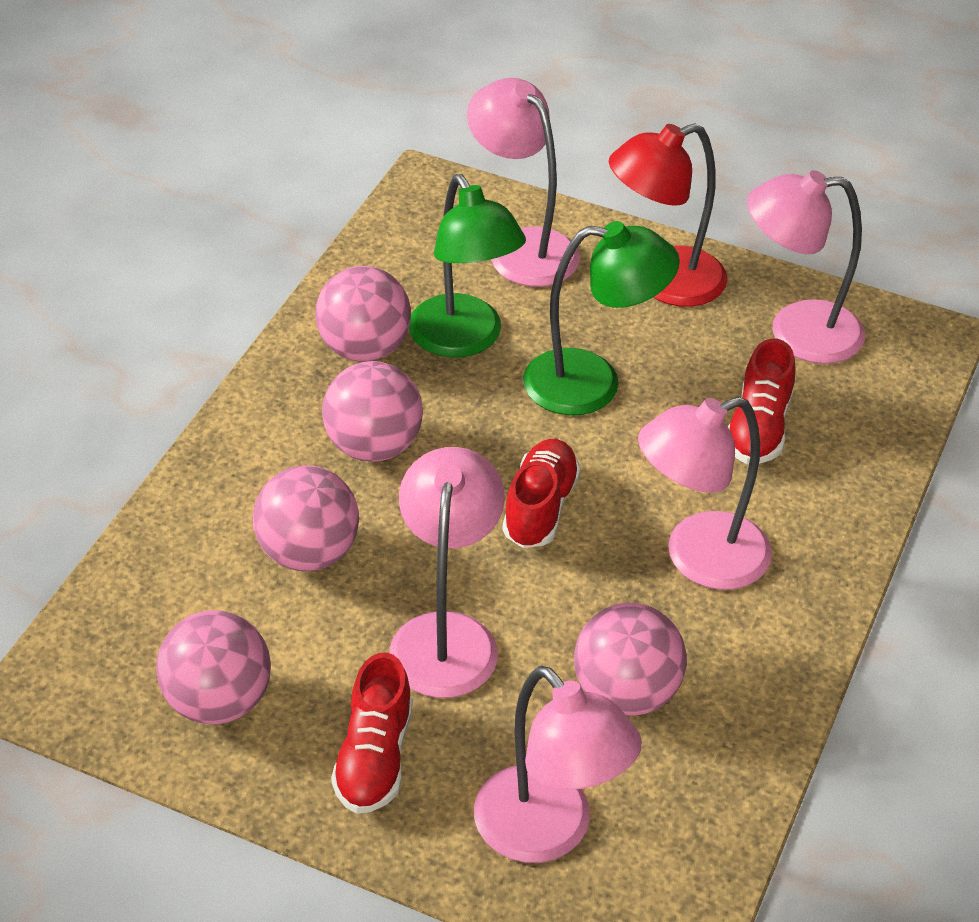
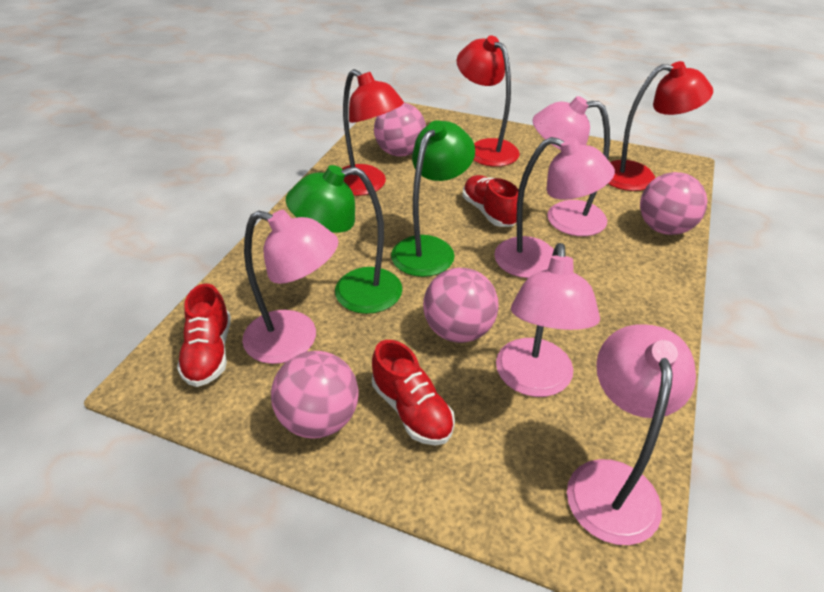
pink ball: [156,610,271,724] [253,465,359,571] [315,266,411,361] [322,361,423,462] [574,603,687,716] = 5 -> [271,351,359,439] [374,102,426,157] [423,268,498,343] [640,172,708,235] = 4
red lamp: [609,123,728,307] = 1 -> [342,69,404,196] [457,35,520,167] [608,61,713,191] = 3

